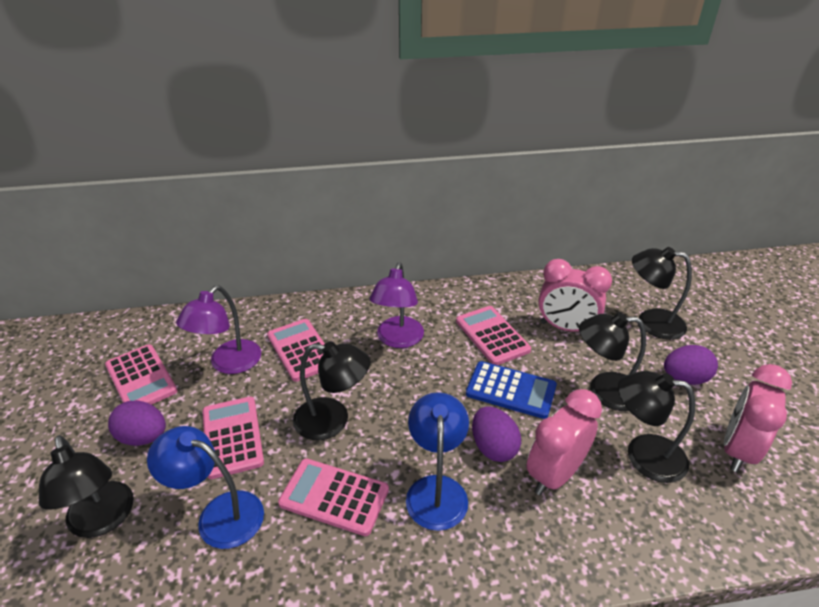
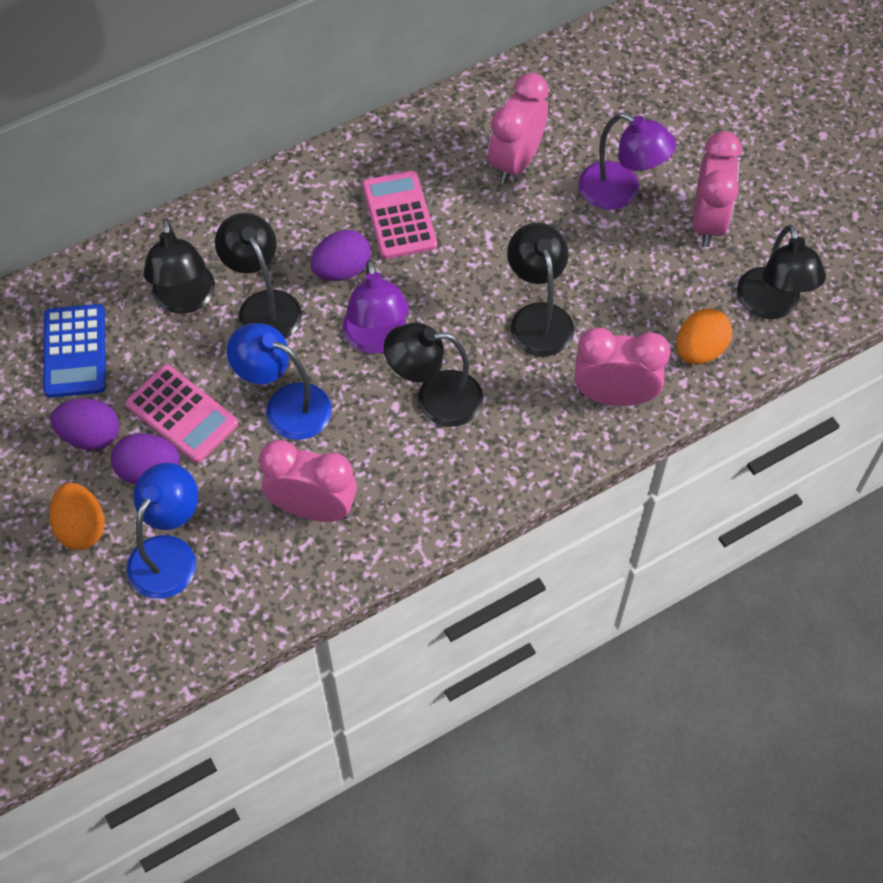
orange egg: none = 0 -> [49,483,105,550] [677,309,732,365] = 2
pink calculator: [105,344,177,405] [203,397,264,479] [267,319,325,382] [278,458,389,536] [456,306,531,365] = 5 -> [125,365,238,463] [362,170,437,259] = 2
pink clock: [526,389,602,495] [538,259,612,331] [724,364,792,472] = 3 -> [259,440,357,522] [488,73,549,184] [575,328,671,406] [693,131,742,247] = 4

